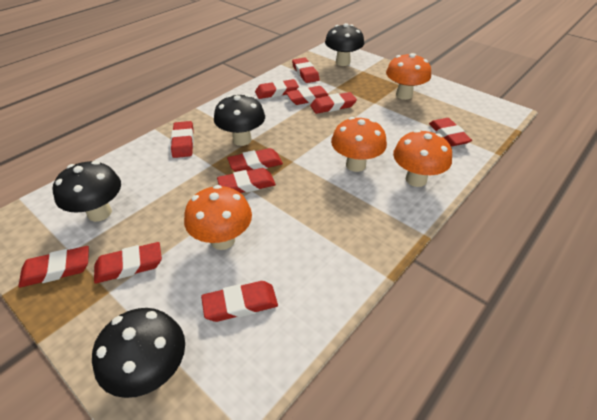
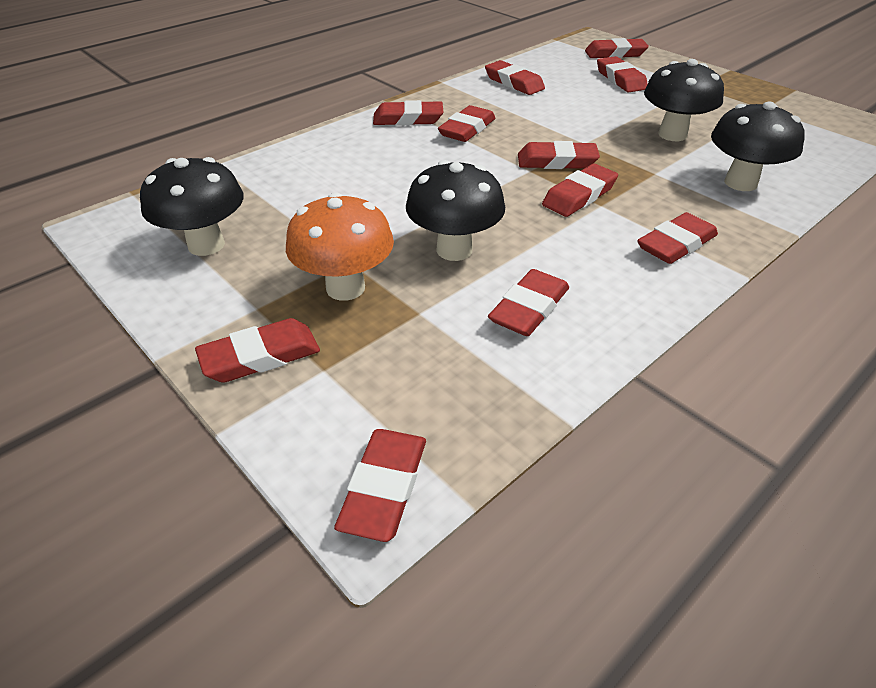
orange mushroom: [184,185,252,250] [331,117,387,172] [386,53,431,100] [393,130,452,187] = 4 -> [286,192,394,301] = 1

